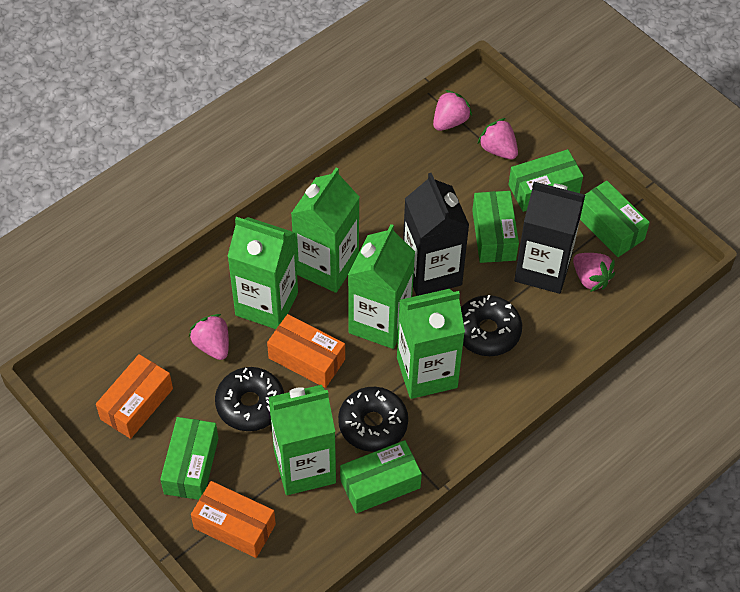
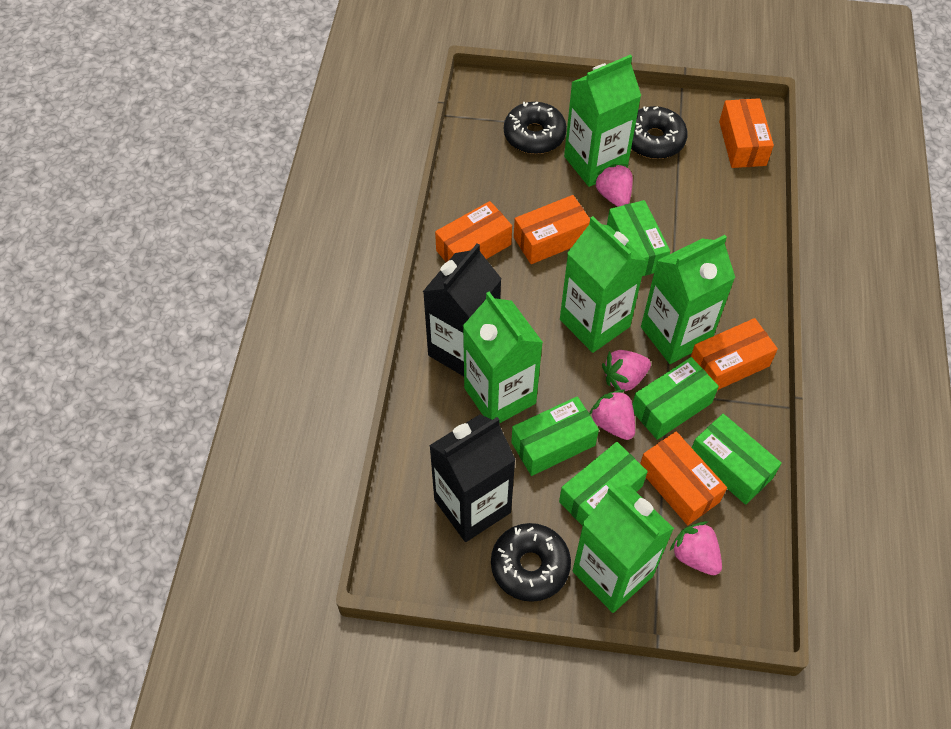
orange box: [96,354,173,439] [191,481,276,558] [267,314,345,388] = 3 -> [435,201,512,262] [514,195,590,264] [640,431,727,525] [691,318,778,390] [719,98,774,168] = 5

